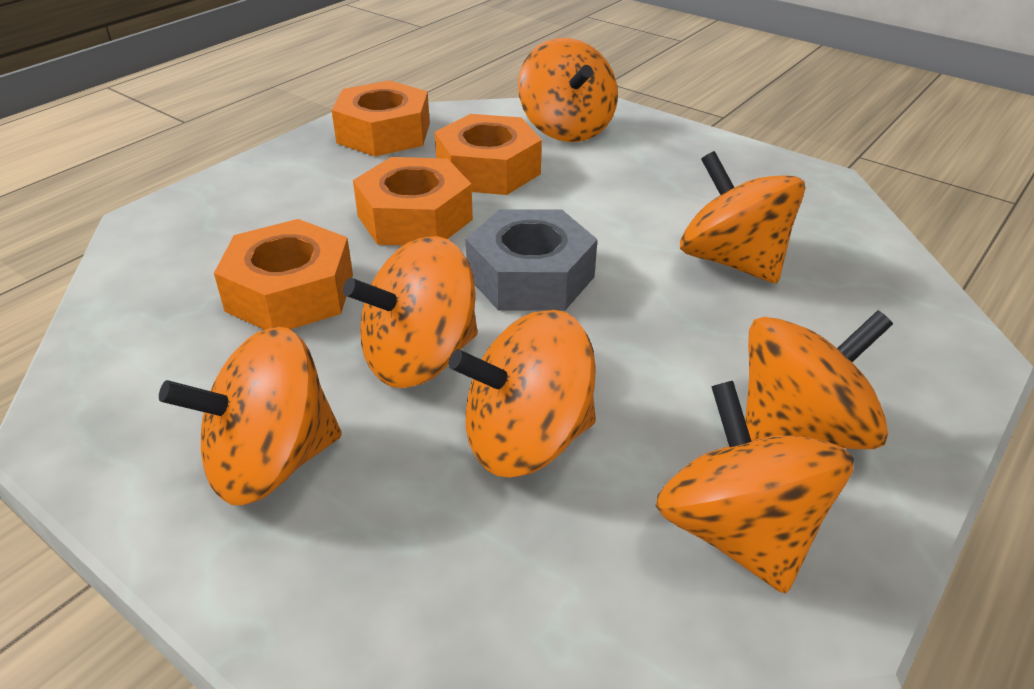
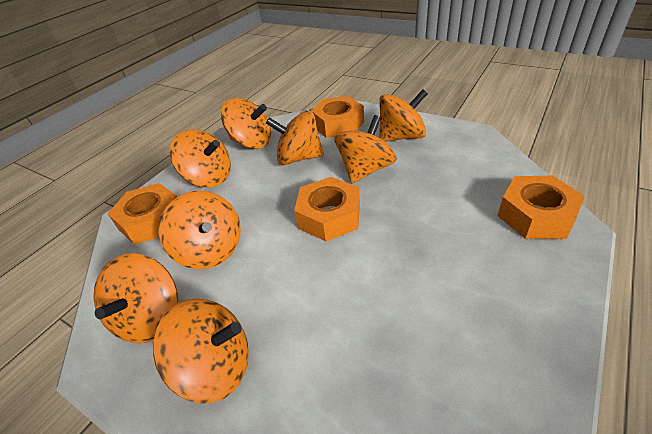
grey nut: [466,209,598,311] = 1 -> none = 0
orange spinning top: [159,327,342,505] [343,236,478,388] [449,310,596,477] [518,38,618,142] [656,381,854,594] [680,151,805,283] [745,310,893,449] = 7 -> [93,253,178,343] [153,299,249,404] [159,191,241,269] [170,129,231,187] [221,98,271,149] [266,111,324,165] [335,115,397,183] [379,89,428,142] = 8

